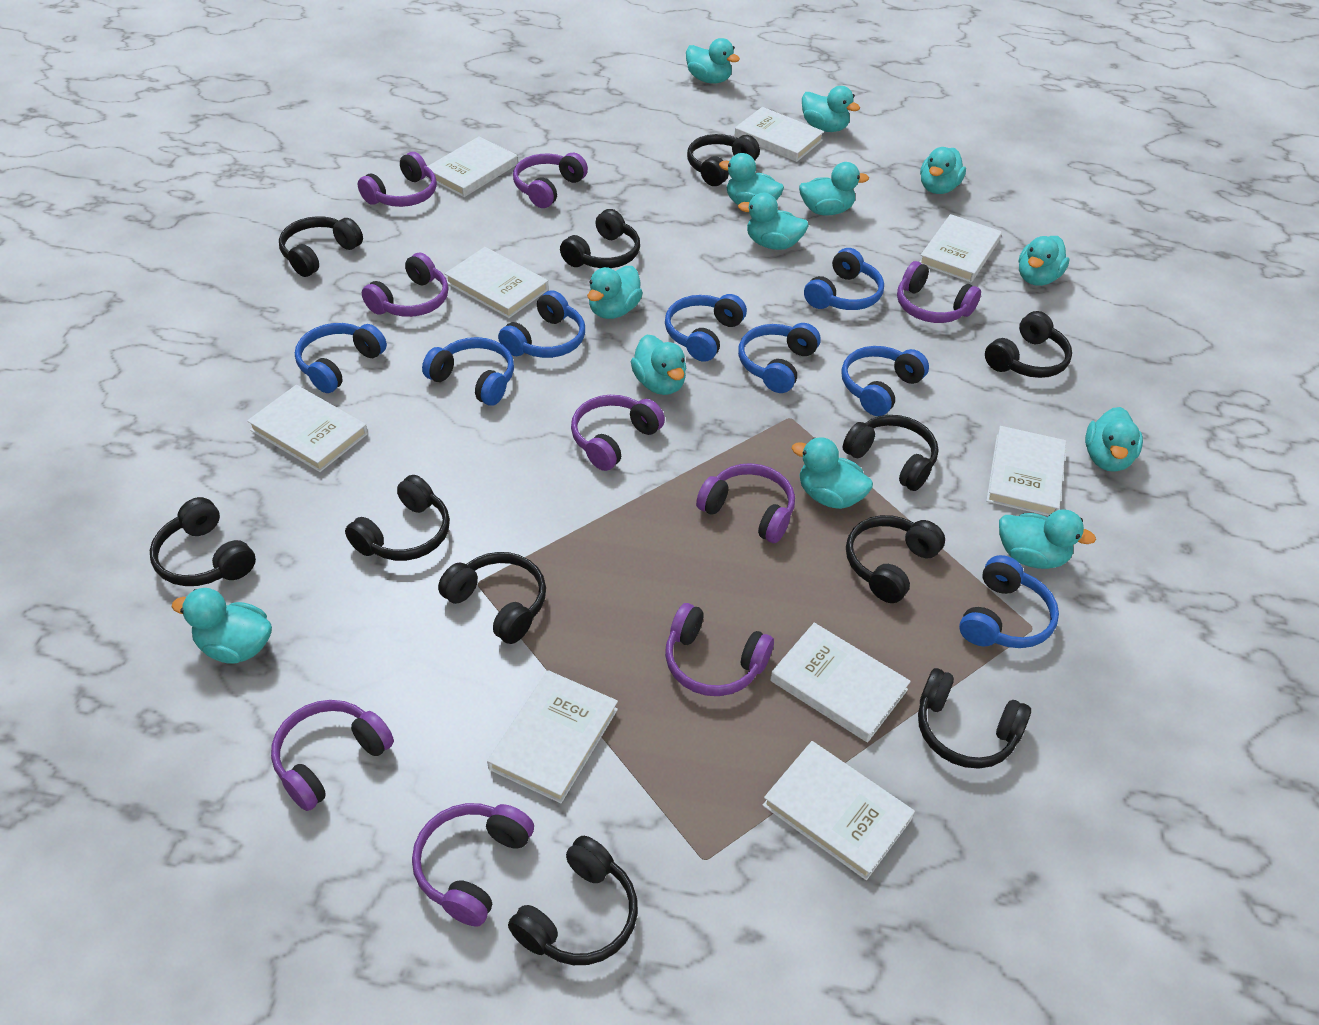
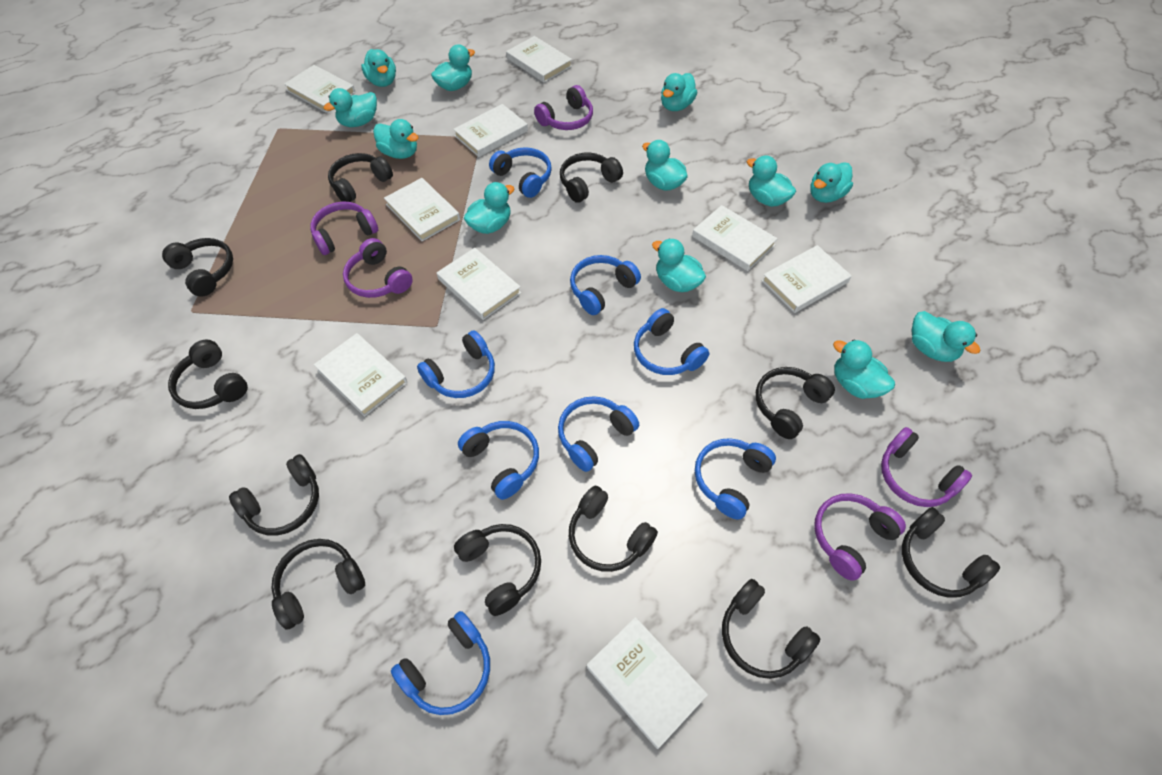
purple headphones: [271,700,394,811] [358,152,437,207] [362,253,449,317] [412,803,534,927] [513,153,588,208] [571,395,665,471] [665,603,774,696] [696,463,795,543] [897,261,981,323] = 9 -> [310,202,378,255] [343,238,413,298] [534,85,593,130] [814,493,906,581] [881,427,972,507] = 5
turquoise duck: [172,588,272,664] [587,266,643,319] [631,334,686,395] [686,38,740,84] [719,153,784,205] [738,193,809,250] [791,437,873,509] [799,162,869,215] [802,86,860,132] [920,147,966,194] [999,509,1096,569] [1019,236,1070,286] [1085,407,1143,472] = 13 -> [324,88,377,127] [361,49,396,87] [373,119,419,159] [431,44,475,91] [464,182,515,234] [642,140,688,191] [652,238,706,292] [661,73,698,111] [747,155,796,207] [810,162,853,203] [833,340,895,399] [911,311,980,362] = 12

